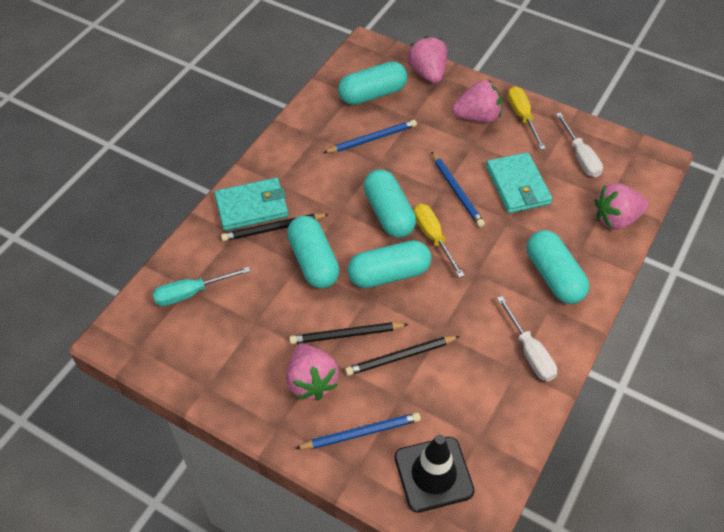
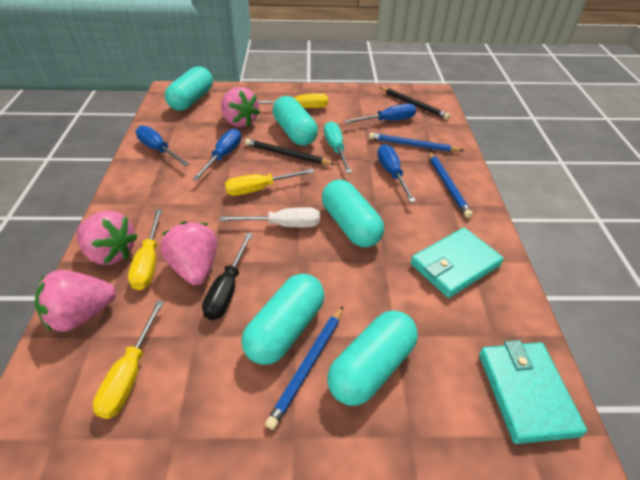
black pencil: [221,214,329,241] [289,322,409,344] [345,336,460,376] = 3 -> [245,139,336,165] [379,87,450,120] = 2
black screwdriver: none = 0 -> [202,233,253,320] = 1
black traffic cone: [395,435,475,513] = 1 -> none = 0
blue screwdriver: none = 0 -> [136,125,189,166] [193,128,241,181] [344,104,416,123] [377,144,416,202] = 4
white screwdriver: [497,296,557,381] [556,113,603,177] = 2 -> [220,207,320,227] = 1
yellow screwdriver: [414,204,464,278] [508,86,546,150] = 2 -> [93,300,164,419] [128,209,162,290] [225,169,314,196] [258,93,328,108] = 4

